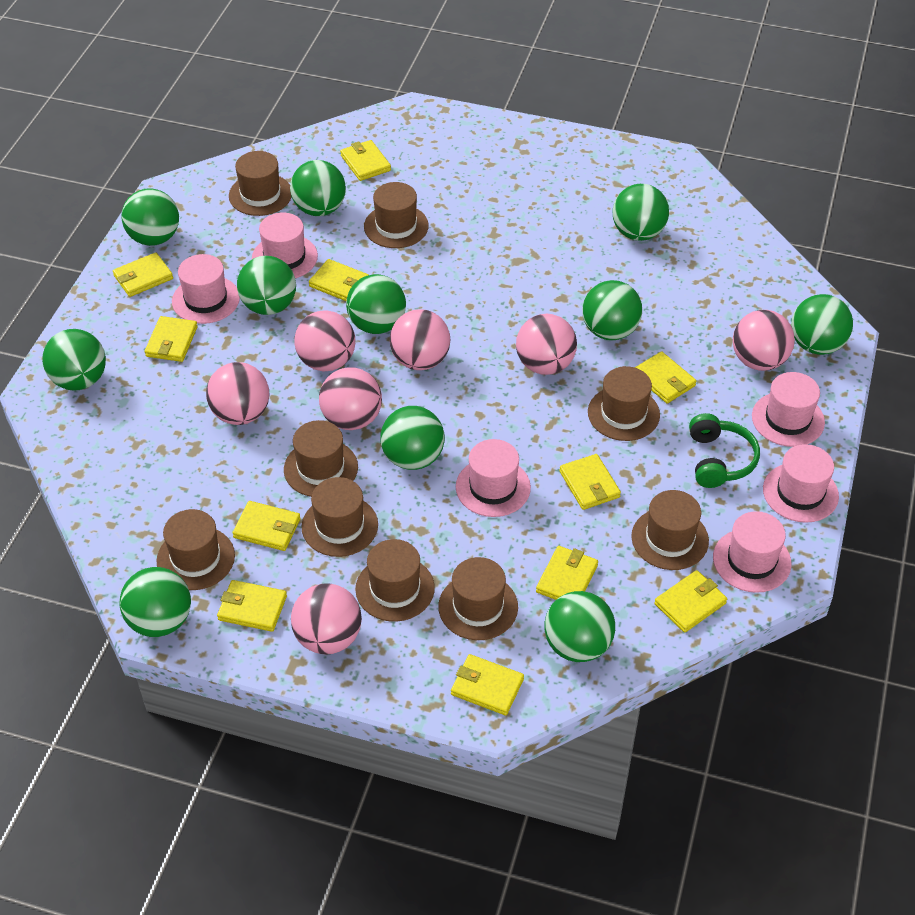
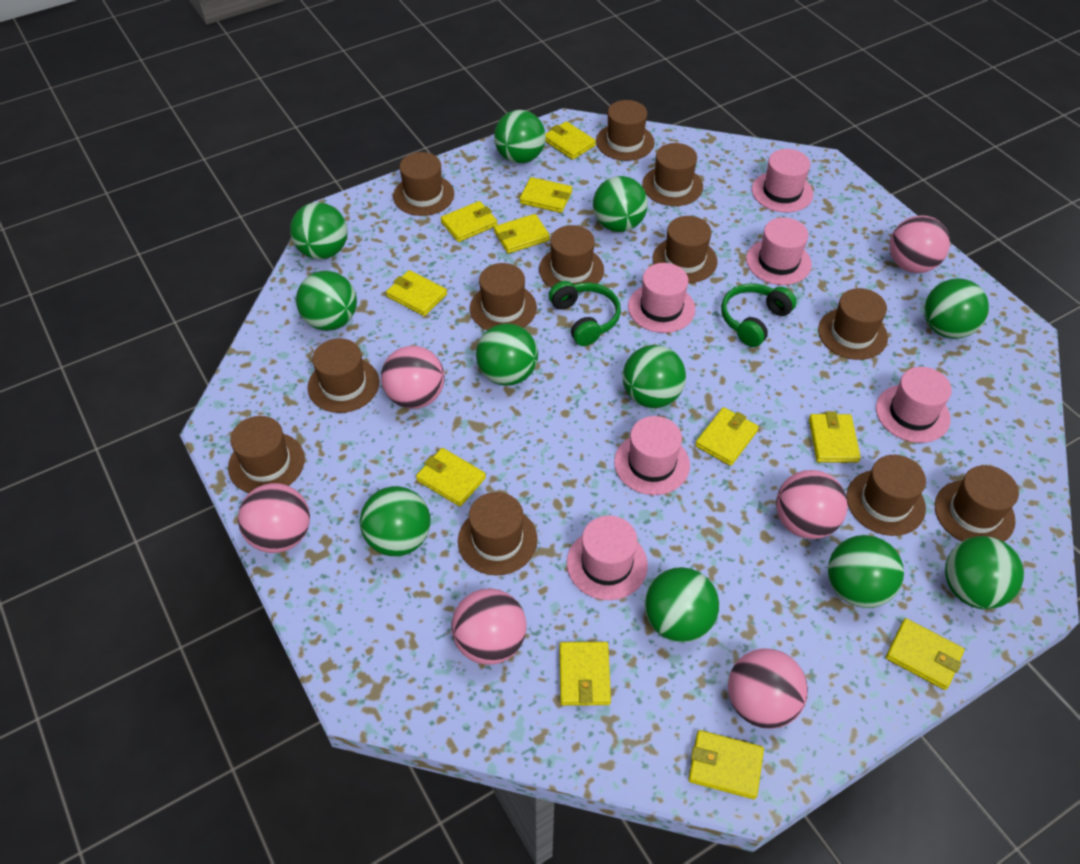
brown hat: [156,509,235,590] [229,151,292,216] [284,420,358,497] [301,477,378,557] [355,539,435,622] [364,182,429,248] [438,557,518,640] [588,366,660,441] [631,490,709,570] = 9 -> [228,416,305,493] [307,338,379,413] [393,152,454,216] [458,492,538,575] [470,263,537,330] [539,225,604,293] [596,100,654,161] [642,143,703,206] [653,216,717,283] [818,288,888,360] [847,455,926,536] [935,465,1019,542] = 12
green headphones: [689,413,760,488] = 1 -> [549,281,621,346] [721,283,796,347] = 2
pink ball: [206,362,269,425] [291,583,362,655] [294,310,355,372] [319,367,382,430] [390,309,450,370] [516,314,577,375] [733,310,795,371] = 7 -> [238,483,310,553] [381,346,445,409] [451,588,527,665] [728,648,808,729] [776,470,848,539] [889,215,950,273] = 6

